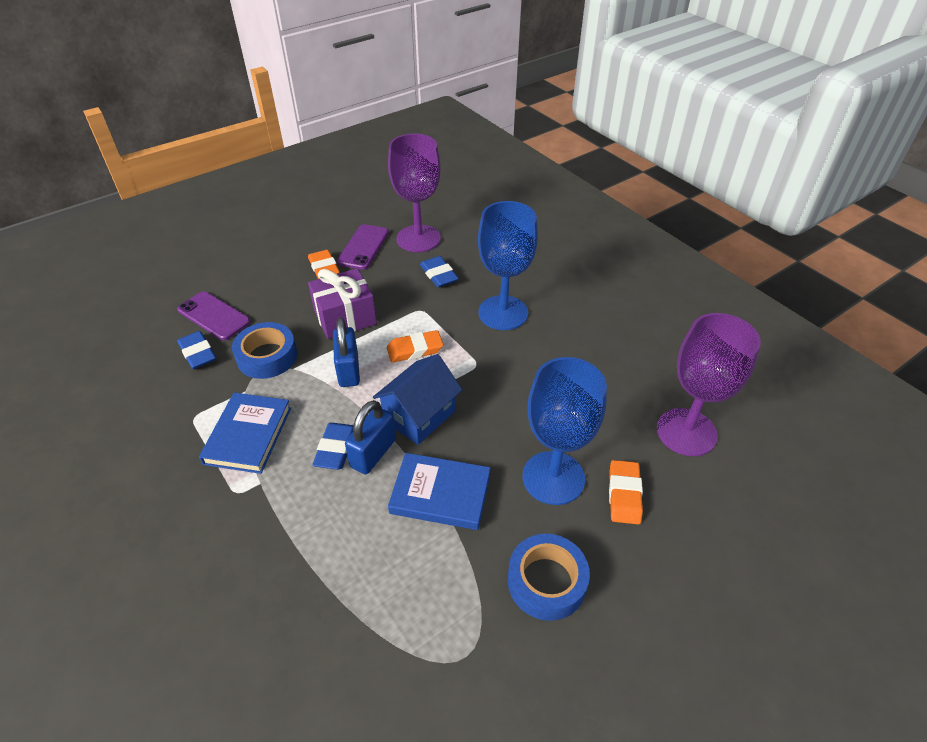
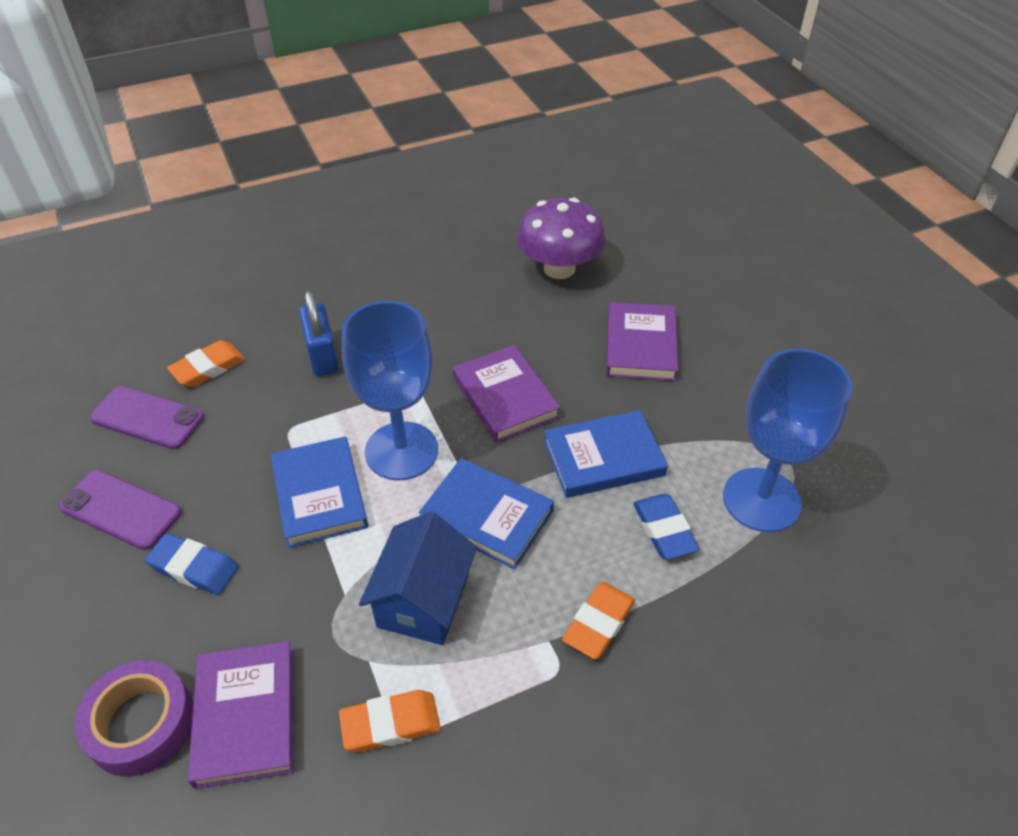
blue book: [199,392,291,474] [388,453,491,530] = 2 -> [271,436,368,548] [419,458,554,569] [544,410,668,498] = 3
blue eraser: [177,331,216,369] [312,423,354,470] [420,256,459,287] = 3 -> [145,533,239,595] [633,494,700,559] = 2
blue padlock: [333,317,360,387] [345,400,396,474] = 2 -> [299,290,339,377] = 1
blue tape: [232,322,297,379] [508,534,590,621] = 2 -> none = 0
purple book: none = 0 -> [188,641,294,789] [453,345,561,443] [606,302,678,381] = 3
purple gift: [308,268,377,339] = 1 -> none = 0
purple goblet: [388,134,441,252] [657,313,761,456] = 2 -> none = 0
purple mushroom: none = 0 -> [517,198,606,279] = 1
purple tape: none = 0 -> [74,660,193,777] = 1

